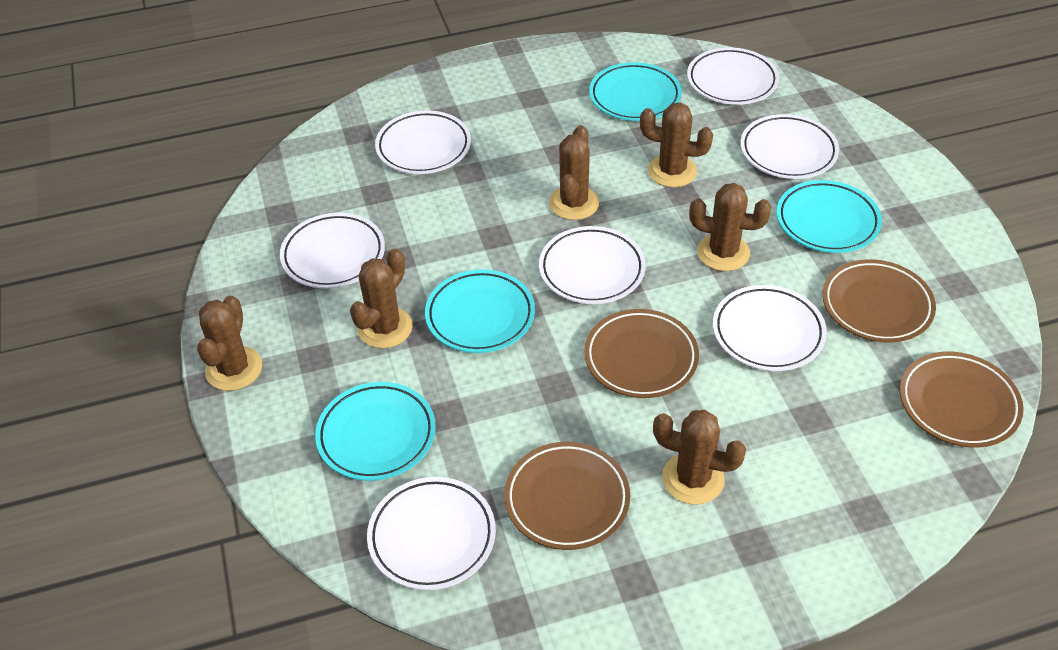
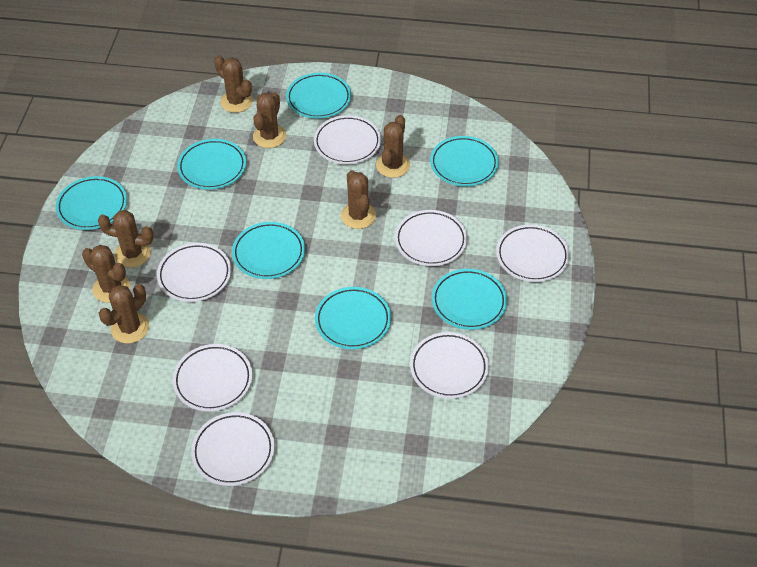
brown cactus: [197,296,263,391] [350,249,413,348] [549,125,599,220] [640,103,713,187] [653,410,746,505] [689,183,771,271] = 6 -> [82,245,130,303] [98,210,154,268] [99,284,149,343] [214,55,253,113] [253,92,286,148] [341,170,376,229] [376,115,410,178] = 7
brown plate: [504,442,630,550] [584,309,699,398] [823,259,936,342] [900,352,1024,448] = 4 -> none = 0
turquoise plate: [315,382,436,481] [425,269,535,353] [589,62,682,121] [777,180,882,253] = 4 -> [56,176,127,230] [177,139,246,190] [232,222,305,279] [286,73,351,119] [315,287,391,349] [430,136,499,186] [432,269,507,330] = 7

